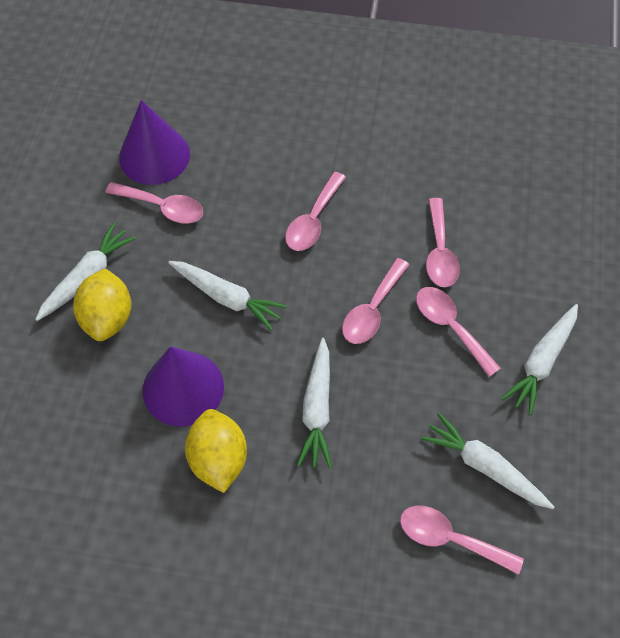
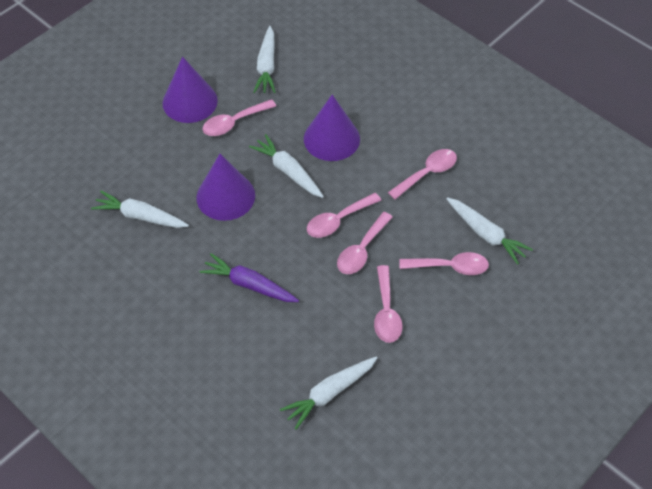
purple carrot: none = 0 -> [199,253,299,302] = 1
purple cone: [119,100,190,185] [143,346,224,427] = 2 -> [163,56,218,123] [196,154,255,221] [304,94,360,161] = 3
yellow lemon: [73,268,131,341] [185,409,247,493] = 2 -> none = 0

